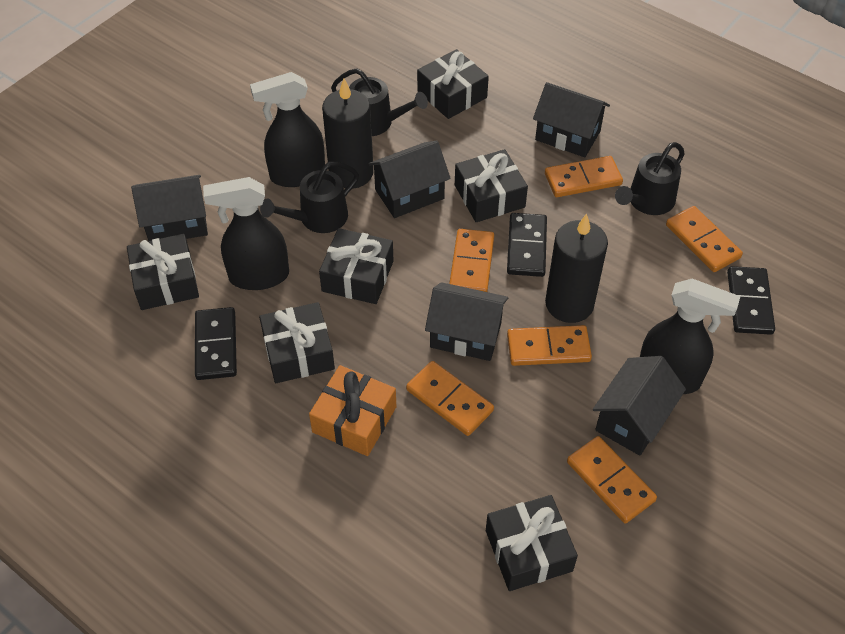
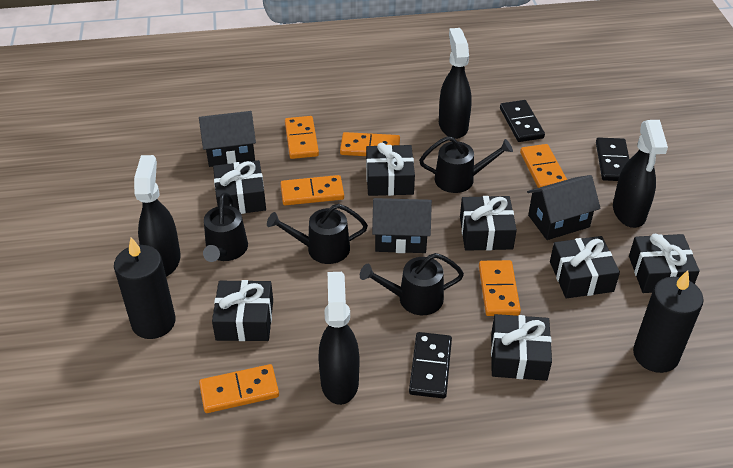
black gift: [127,234,199,310] [259,302,335,383] [319,228,394,304] [417,49,489,119] [455,149,528,222] [486,495,578,591] = 6 -> [212,280,273,341] [213,160,266,214] [366,143,415,196] [460,196,517,251] [491,314,552,381] [550,236,620,299] [629,234,700,293] = 7
black house: [131,175,208,241] [369,141,451,218] [425,282,508,361] [533,82,610,157] [593,356,686,456] = 5 -> [199,111,256,167] [372,198,432,253] [527,175,601,240] = 3
black spray bottle: [203,177,289,290] [250,72,325,187] [640,279,740,394] = 3 -> [134,155,181,277] [318,272,359,405] [439,28,472,139] [613,120,668,228] = 4
black watering can: [260,162,359,233] [331,68,428,136] [615,142,685,215] = 3 -> [203,192,248,262] [267,204,368,264] [360,253,464,315] [419,136,513,193] = 4
orange gift: [309,365,396,456] = 1 -> none = 0

